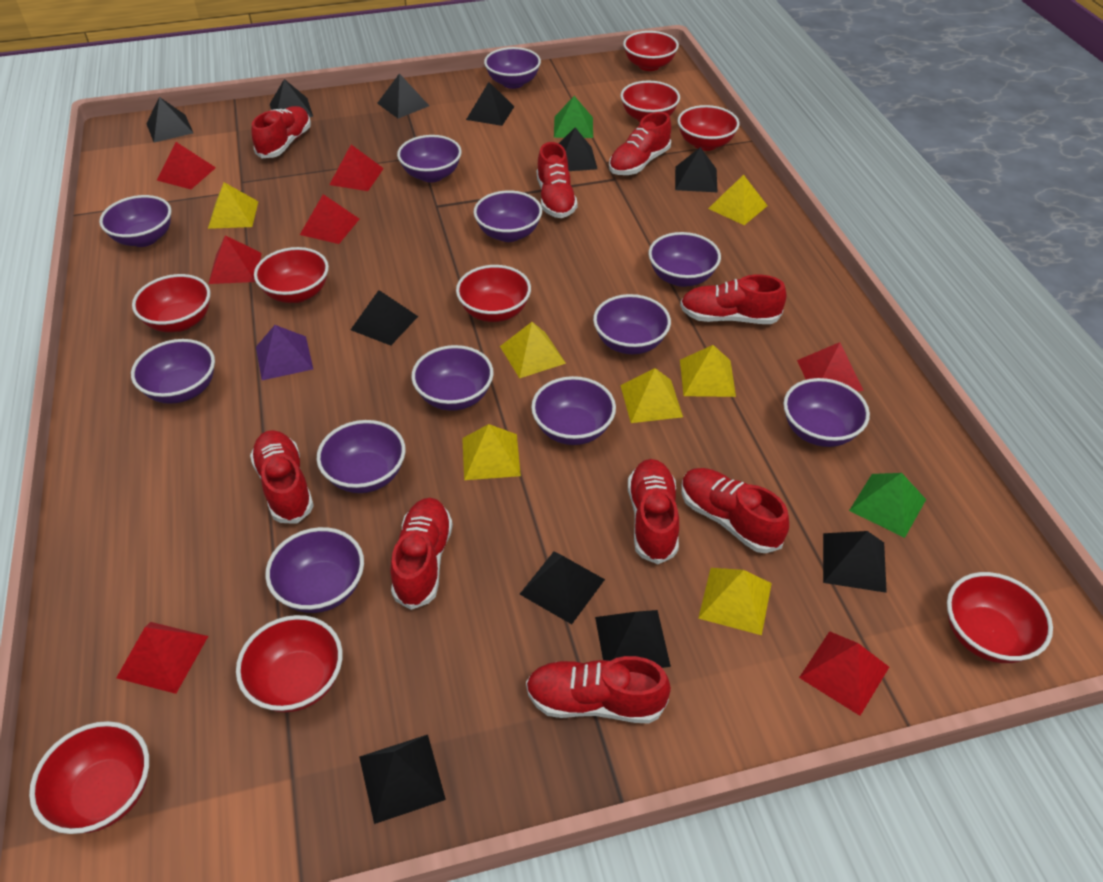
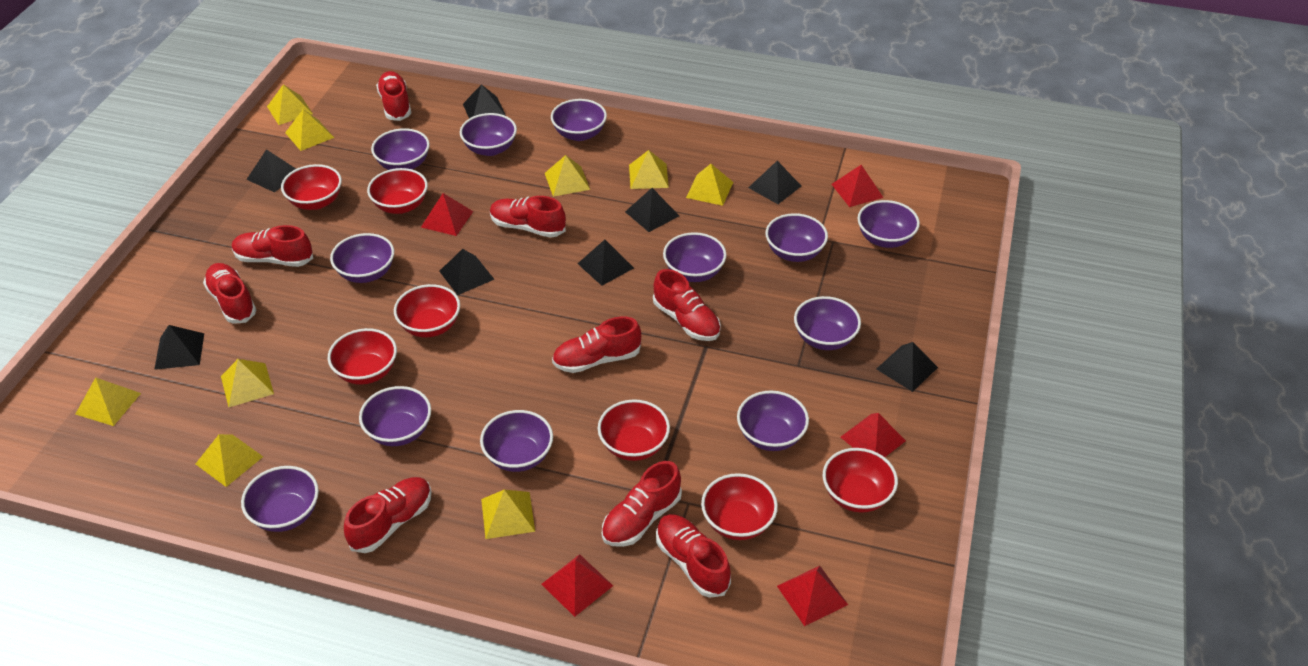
black pyramid: [146,97,193,143] [270,79,313,117] [351,290,418,346] [359,735,446,824] [377,73,429,119] [466,82,515,126] [520,552,605,624] [558,127,597,171] [595,610,671,668] [675,147,717,192] [823,531,887,593] = 11 -> [154,325,204,370] [246,149,296,192] [439,249,495,295] [463,84,506,118] [578,240,634,286] [625,188,679,232] [748,161,801,204] [877,342,938,392] = 8
green pyramid: [554,96,593,138] [849,473,926,538] = 2 -> none = 0
purple pyramid: [256,325,313,380] = 1 -> none = 0
red bowl: [29,721,149,834] [132,274,210,332] [236,615,343,712] [254,247,329,303] [456,265,531,322] [620,81,680,122] [623,31,679,71] [678,105,739,151] [947,572,1053,663] = 9 -> [281,164,342,210] [328,328,397,385] [367,168,428,214] [394,284,460,337] [598,400,670,461] [701,473,778,540] [822,448,898,513] = 7
red pyramid: [116,622,208,694] [157,142,216,189] [208,235,262,284] [300,194,359,244] [329,145,384,191] [797,342,864,391] [799,631,889,716] = 7 -> [421,193,473,236] [541,554,613,617] [777,566,848,626] [832,165,883,207] [840,413,906,457] = 5
yellow pyramid: [208,182,258,229] [462,424,521,480] [500,322,566,378] [620,368,683,423] [680,345,736,397] [698,568,772,635] [708,175,768,225] = 7 -> [75,377,141,426] [196,434,263,487] [221,359,274,407] [267,84,313,125] [285,109,334,151] [481,490,535,539] [545,155,590,197] [629,150,669,189] [686,164,733,206] = 9

